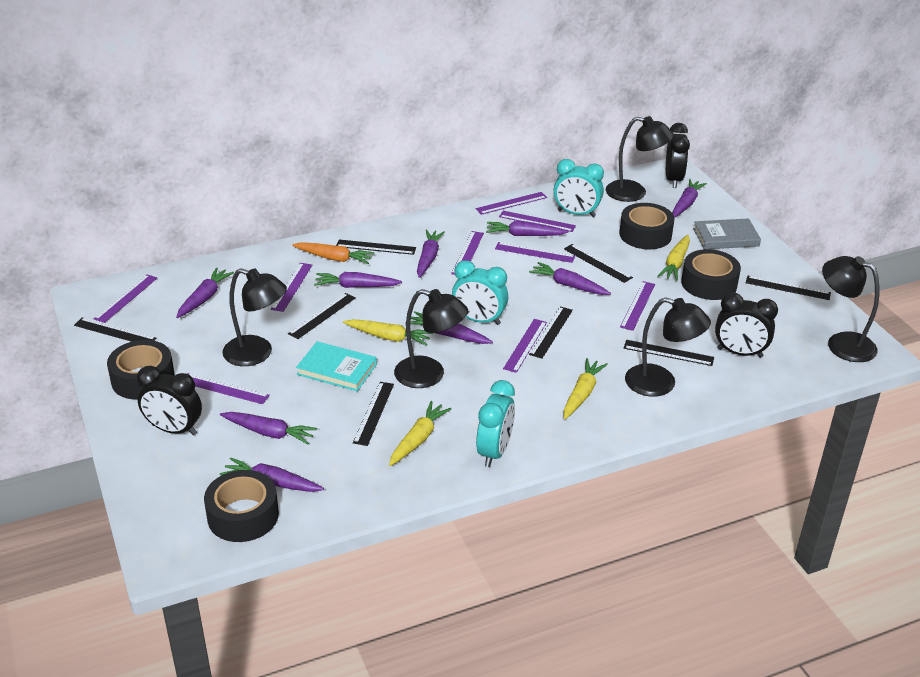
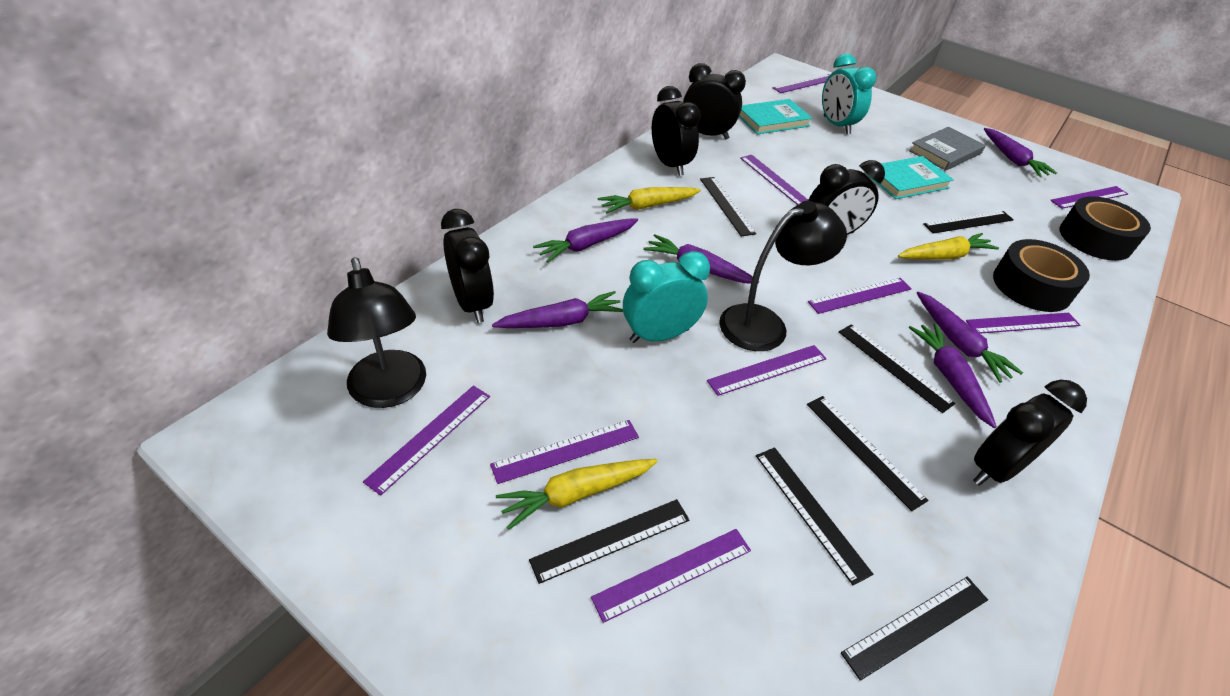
black clock: [137,366,202,436] [666,123,690,188] [715,292,778,358] = 3 -> [441,209,494,323] [652,86,701,176] [683,63,746,139] [808,160,885,235] [973,379,1087,486] = 5
black lamp: [222,268,287,366] [394,289,468,388] [606,116,674,202] [625,297,711,397] [822,256,879,362] = 5 -> [327,257,426,408] [719,201,847,351] = 2
black ruler: [74,317,157,342] [288,293,355,339] [336,240,416,255] [353,382,394,446] [529,306,573,359] [564,244,633,283] [624,340,714,366] [746,276,831,300] = 8 -> [529,499,689,584] [700,177,756,236] [756,447,873,585] [807,396,928,511] [839,324,955,413] [841,577,988,681] [923,211,1014,234] = 7
black tape: [107,340,175,400] [204,470,279,542] [619,203,674,249] [681,249,741,300] = 4 -> [993,239,1090,312] [1059,196,1151,261] = 2
orange carrot: [292,242,375,264] = 1 -> none = 0
purple carrot: [176,267,234,318] [220,412,317,444] [220,457,324,492] [314,272,402,288] [405,311,493,344] [417,230,445,278] [486,221,568,236] [529,262,611,295] [672,179,707,218] = 9 -> [492,291,623,328] [533,219,638,263] [643,234,759,284] [909,323,997,428] [917,292,1023,383] [984,128,1057,177] = 6
turquoise book: [296,341,377,391] = 1 -> [739,99,812,134] [866,156,954,199] = 2
turquoise clock: [452,260,508,325] [476,380,515,467] [554,159,604,217] = 3 -> [623,251,710,343] [822,53,876,134] = 2
yellow carrot: [343,319,433,346] [389,401,452,466] [564,358,608,419] [658,235,690,281] = 4 -> [496,459,658,530] [598,187,701,214] [898,233,999,260] = 3

